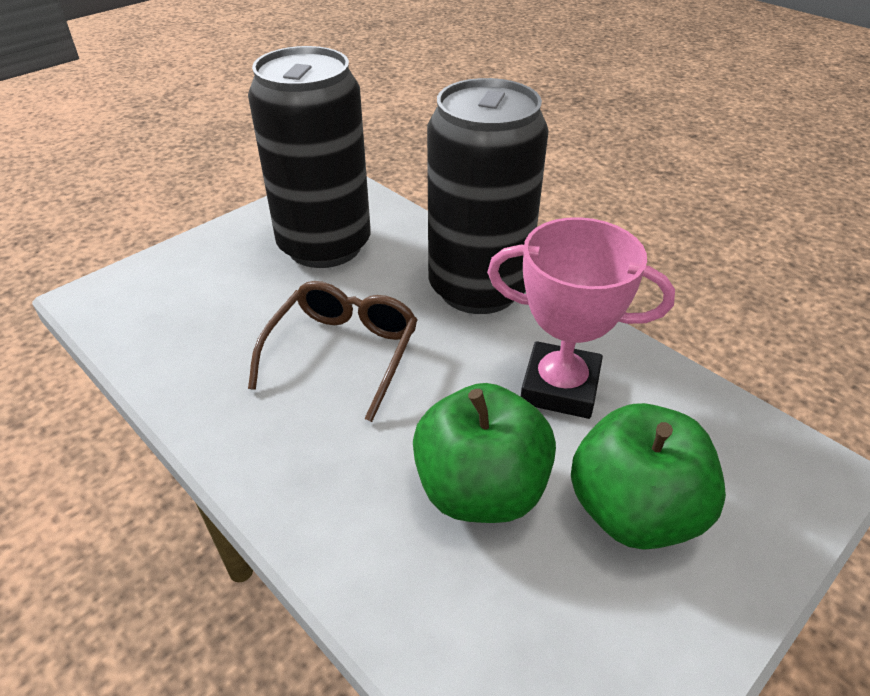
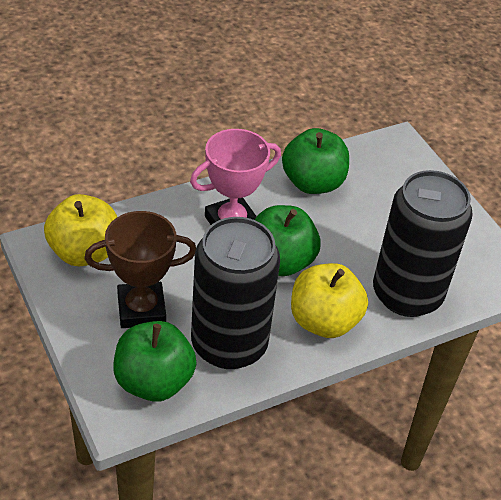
brown glasses: [248,281,418,422] = 1 -> none = 0
brown trophy: none = 0 -> [84,211,196,328] = 1
green apple: [413,383,556,523] [571,403,726,550] = 2 -> [113,321,196,402] [255,205,321,276] [282,128,349,194] = 3
yellow apple: none = 0 -> [44,194,117,266] [291,263,368,338] = 2

